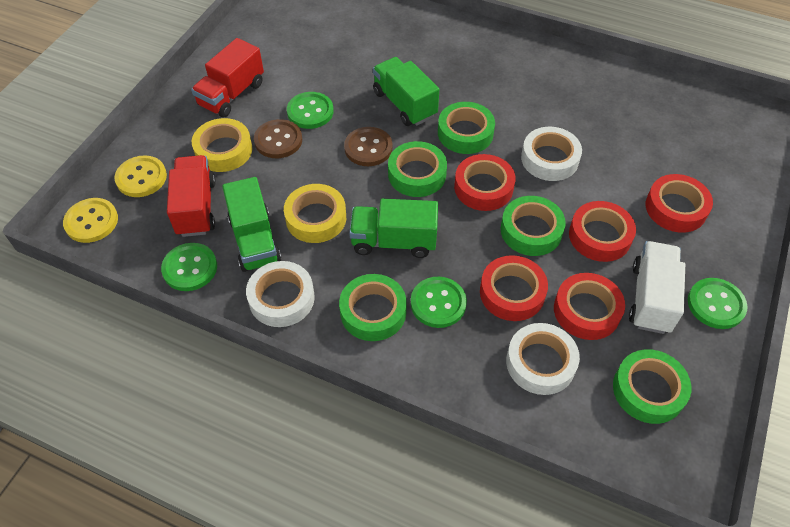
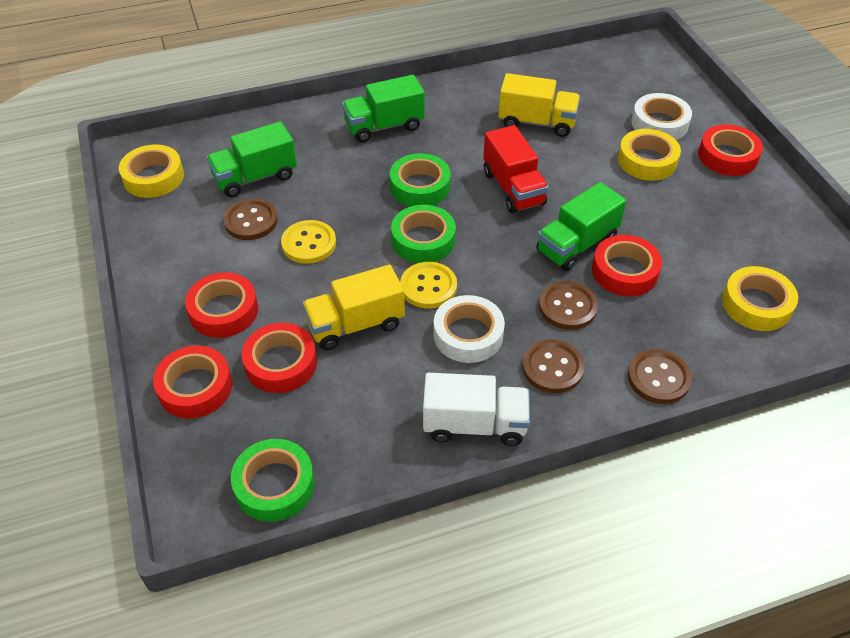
brown button: [254,119,302,158] [344,127,393,166] = 2 -> [223,198,278,240] [522,339,585,393] [539,281,598,330] [628,349,692,404] = 4
green button: [161,243,217,291] [287,92,334,129] [411,277,467,328] [688,278,748,329] = 4 -> none = 0
green tape: [339,274,407,341] [388,141,447,197] [438,102,495,154] [501,196,566,256] [613,349,691,424] = 5 -> [231,439,315,522] [390,153,451,206] [391,205,456,263] = 3
red truck: [167,155,216,237] [191,38,264,117] = 2 -> [483,125,549,213] = 1
white tape: [246,261,315,327] [506,323,580,395] [521,127,582,181] = 3 -> [433,295,505,363] [632,93,692,140] = 2
yellow tape: [192,118,252,172] [284,184,346,243] = 2 -> [119,145,184,198] [618,129,681,181] [722,266,798,331] = 3
yellow truck: none = 0 -> [302,265,405,350] [498,73,580,137] = 2

